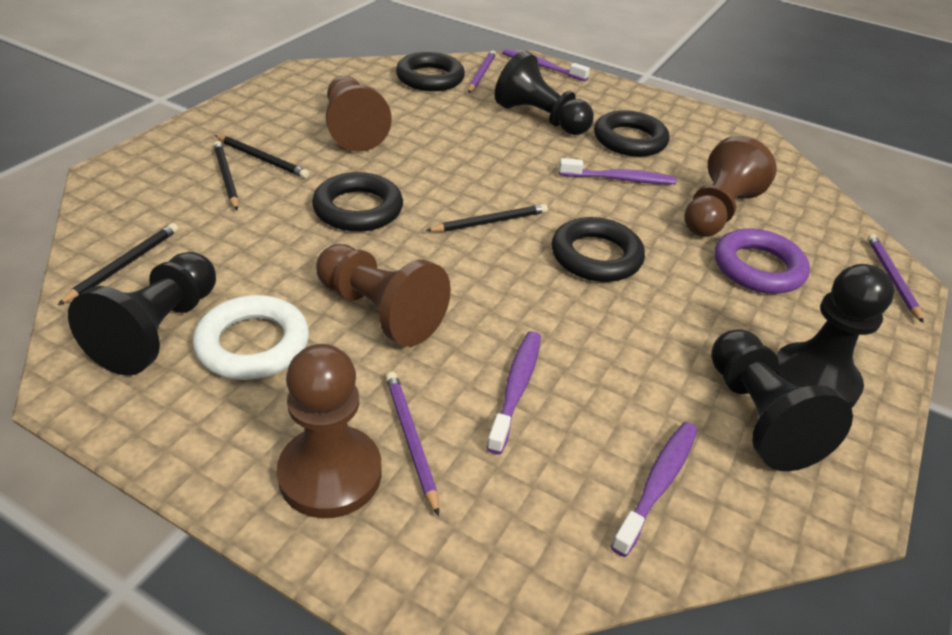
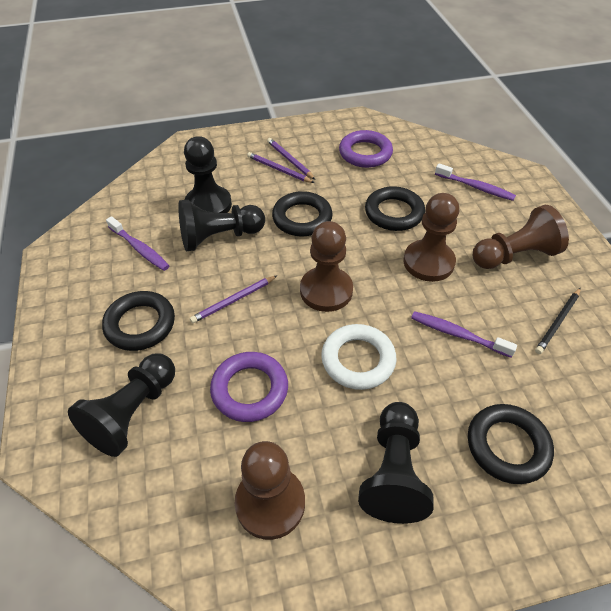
black pencil: [58,223,179,305] [213,141,239,210] [215,135,309,178] [425,204,548,232] = 4 -> [535,288,581,354] = 1
purple ring: [715,228,810,294] = 1 -> [210,352,288,422] [339,130,393,168] = 2
purple toothbrush: [486,331,541,454] [502,49,590,81] [559,158,676,184] [611,422,697,557] = 4 -> [106,216,169,271] [411,311,517,358] [435,163,516,201] = 3

